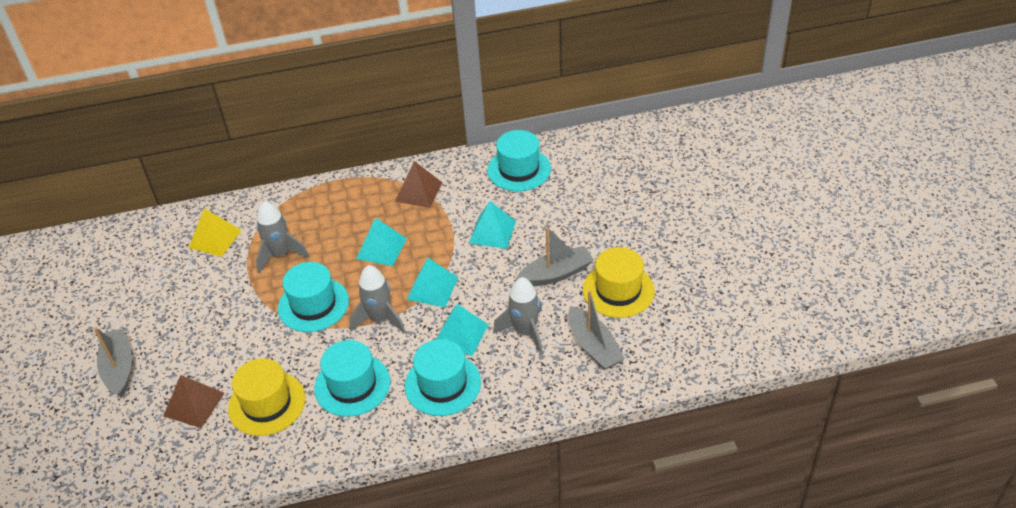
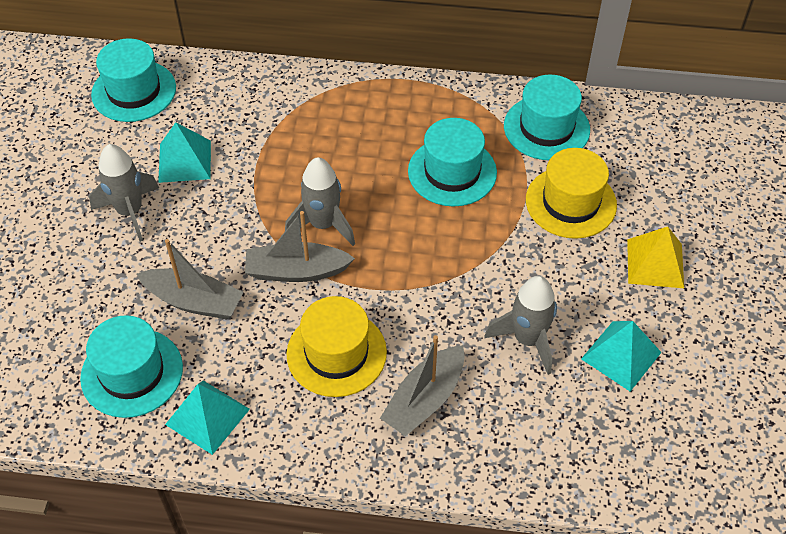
brown pyramid: [163,375,225,428] [395,161,442,208] = 2 -> none = 0
turquoise pyramid: [356,217,407,266] [406,258,459,307] [436,304,489,356] [469,201,516,249] = 4 -> [158,122,211,183] [165,381,250,455] [581,321,662,392] = 3

